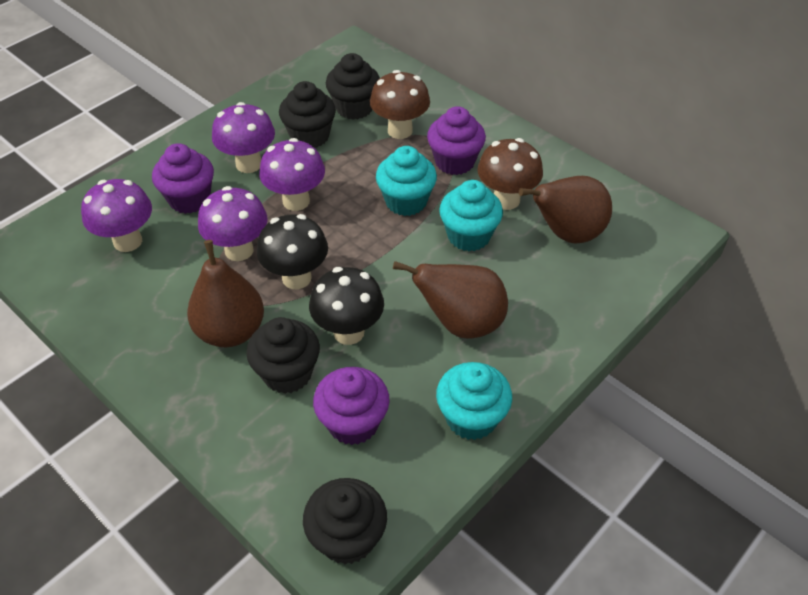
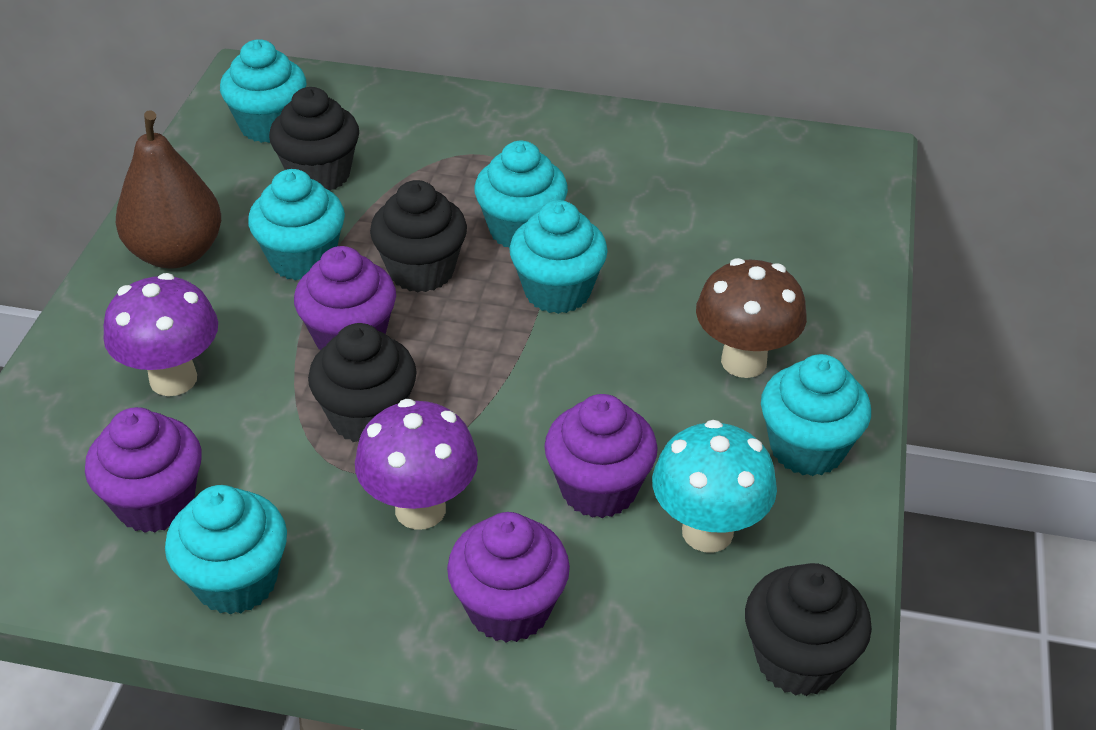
black mushroom: [257,214,328,289] [309,267,384,345] = 2 -> none = 0
brown mushroom: [370,70,430,139] [477,138,543,210] = 2 -> [696,258,807,378] = 1
brown pear: [187,240,264,347] [393,261,508,339] [519,176,612,244] = 3 -> [116,110,221,268] = 1
purple cupcake: [152,143,214,214] [313,367,390,445] [427,106,486,175] = 3 -> [85,407,202,533] [294,246,396,350] [447,512,570,643] [544,394,658,518] = 4
purple mushroom: [81,179,152,252] [198,186,268,261] [212,102,275,173] [259,138,325,211] = 4 -> [104,273,218,396] [355,399,478,530] = 2
turquoise cupcake: [376,146,437,216] [436,362,512,440] [439,180,503,251] = 3 -> [165,485,287,615] [220,39,306,143] [248,169,345,281] [474,141,568,248] [509,200,608,314] [761,354,871,476] = 6
turquoise mushroom: none = 0 -> [652,420,777,552] = 1

